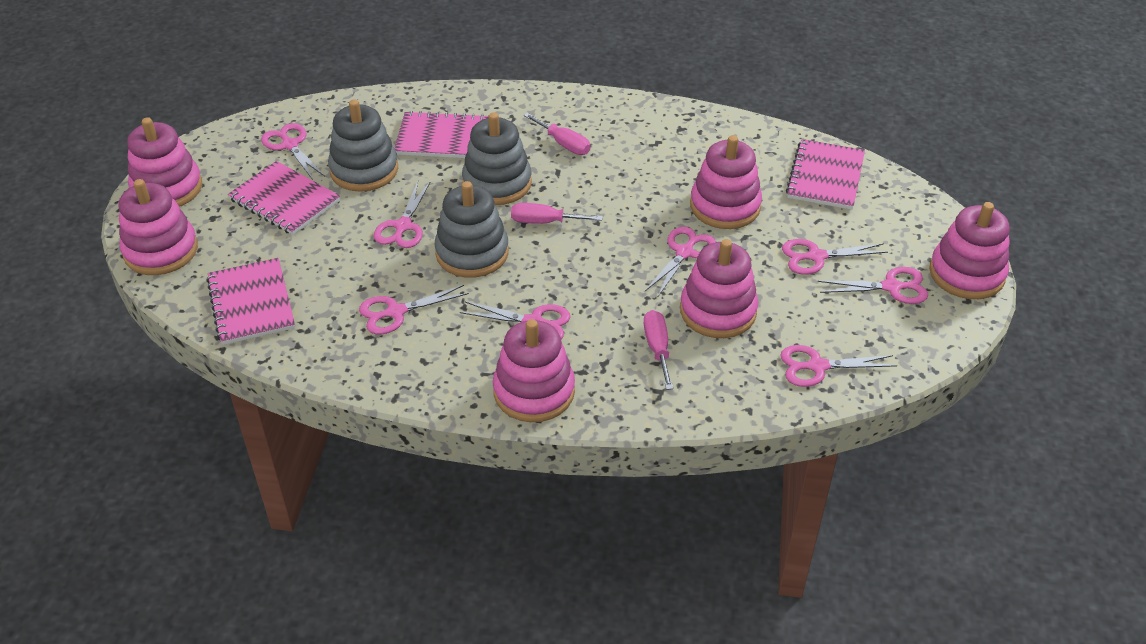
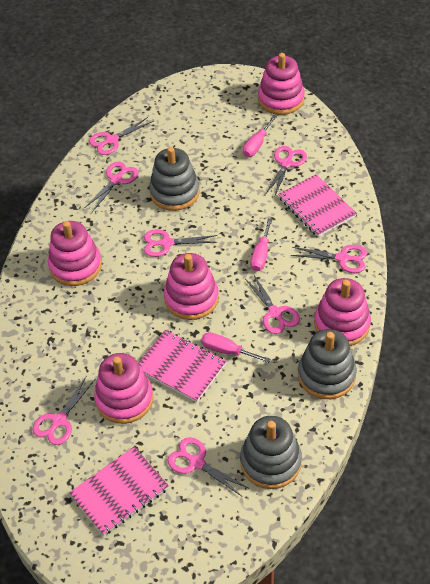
pink notebook: [206,258,295,345] [228,161,340,235] [394,111,488,158] [786,139,865,210] = 4 -> [69,446,169,536] [138,330,226,402] [278,174,357,237] = 3
pink stacking toy: [119,179,198,275] [127,117,202,207] [493,319,575,422] [680,239,758,338] [690,135,762,229] [929,202,1010,299] = 6 -> [48,221,102,286] [94,353,154,424] [164,253,219,320] [258,53,305,115] [314,278,371,346] = 5

